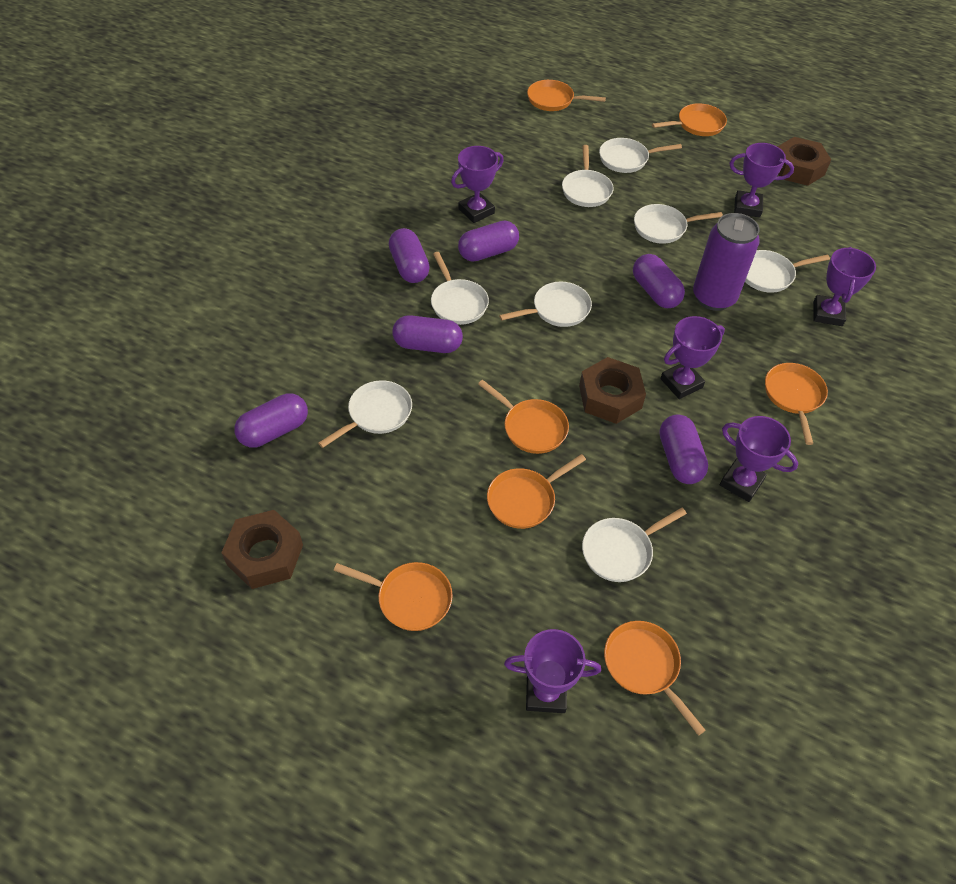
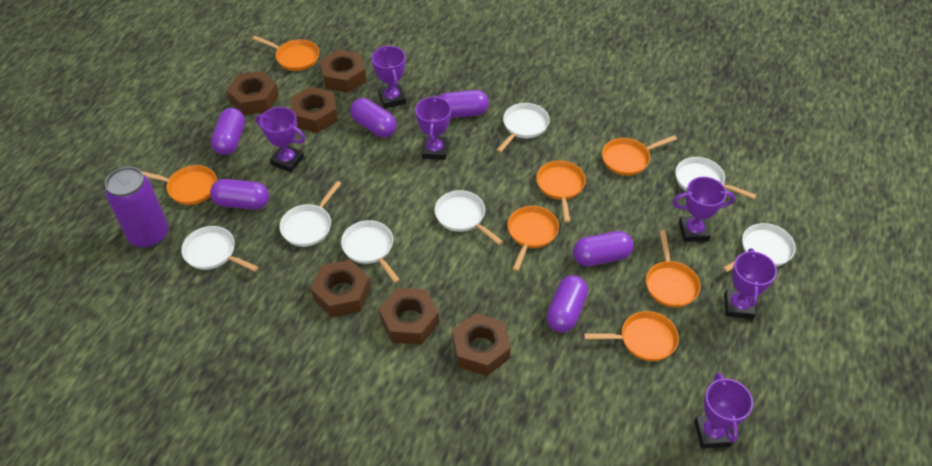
brown nut: [221,510,303,589] [579,357,646,424] [777,137,831,186] = 3 -> [227,71,279,115] [291,87,338,133] [311,260,371,317] [320,50,366,93] [379,288,439,344] [452,313,511,376] = 6
white pan: [318,380,412,448] [431,252,489,325] [499,282,592,327] [562,145,614,207] [582,508,687,582] [599,138,682,173] [634,204,723,244] [745,250,830,293] = 8 -> [181,226,259,272] [279,181,341,247] [341,220,400,283] [435,190,503,245] [497,103,550,153] [675,157,757,199] [723,223,796,272] = 7

